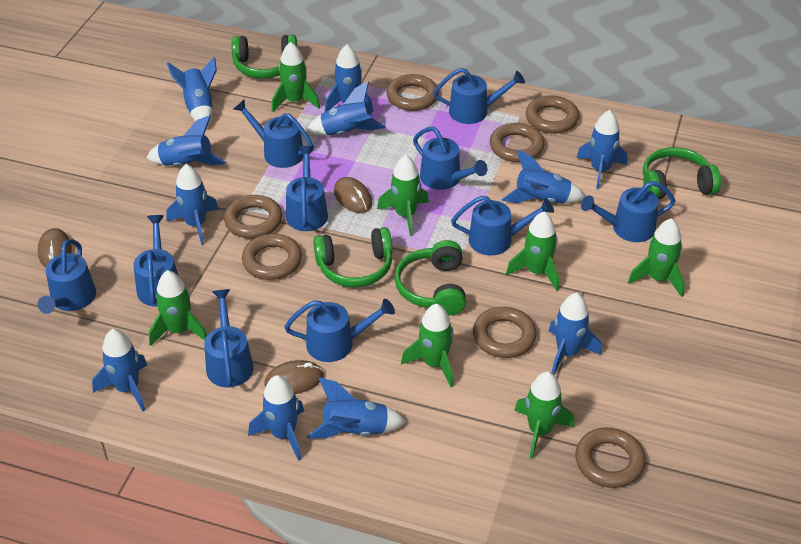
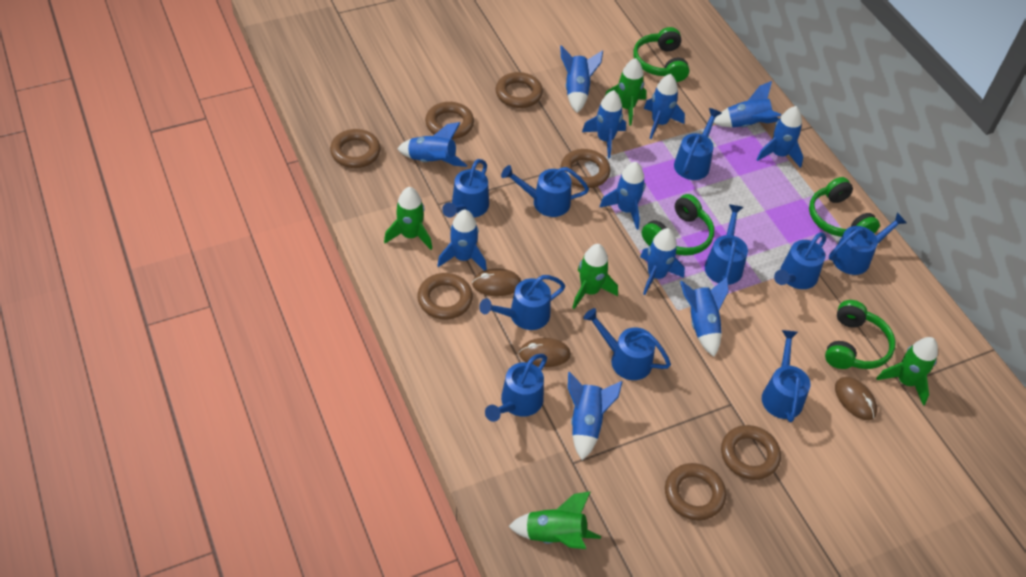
green rocket: [149,270,207,346] [272,42,320,112] [377,155,429,236] [401,304,454,387] [506,211,559,291] [514,371,575,459] [628,218,685,297] = 7 -> [384,187,432,250] [509,491,601,549] [572,244,618,309] [605,58,647,126] [876,337,938,406] = 5

